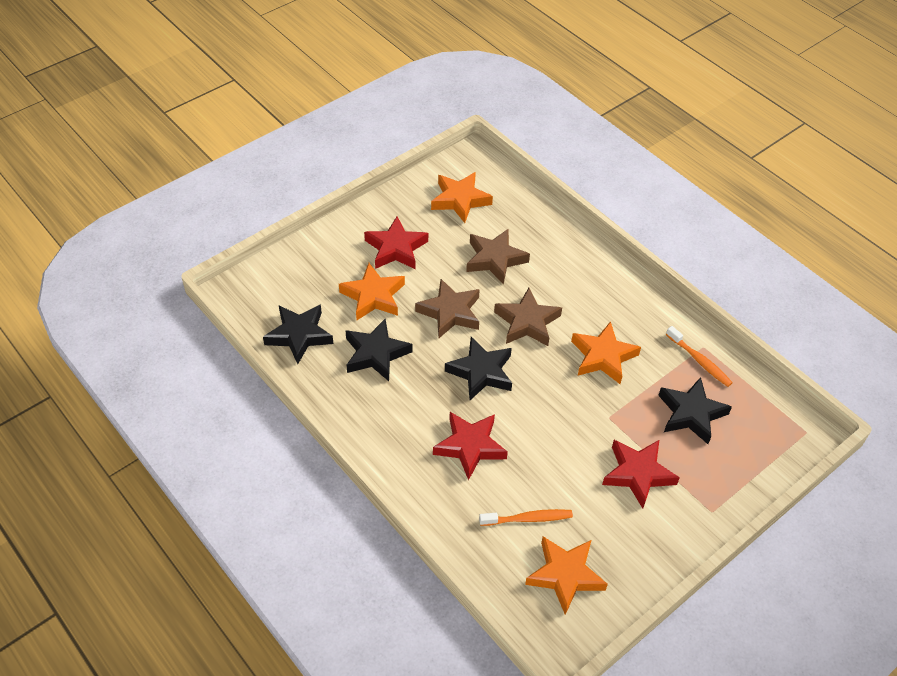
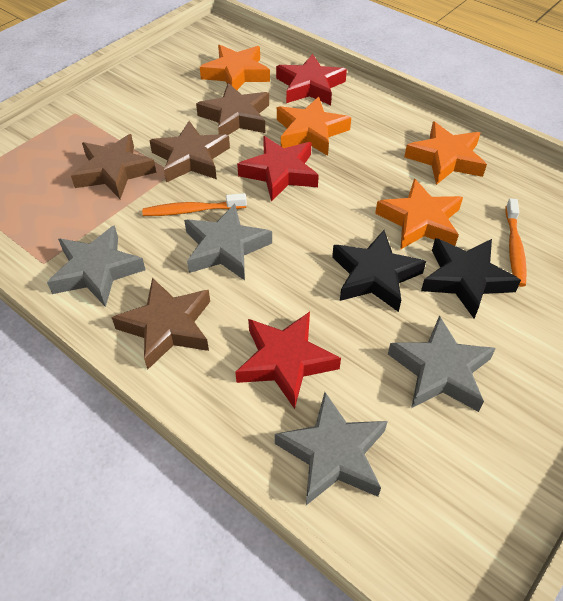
black star: [263,304,333,364] [346,319,412,381] [445,337,512,400] [658,377,732,444] = 4 -> [332,230,426,312] [421,238,521,318] = 2
brown star: [415,279,480,338] [466,229,530,285] [494,288,562,346] = 3 -> [71,134,156,199] [111,278,210,370] [149,121,230,182] [196,83,269,135] = 4
grey star: none = 0 -> [47,225,145,307] [184,204,272,280] [275,392,388,505] [388,315,496,412] = 4

